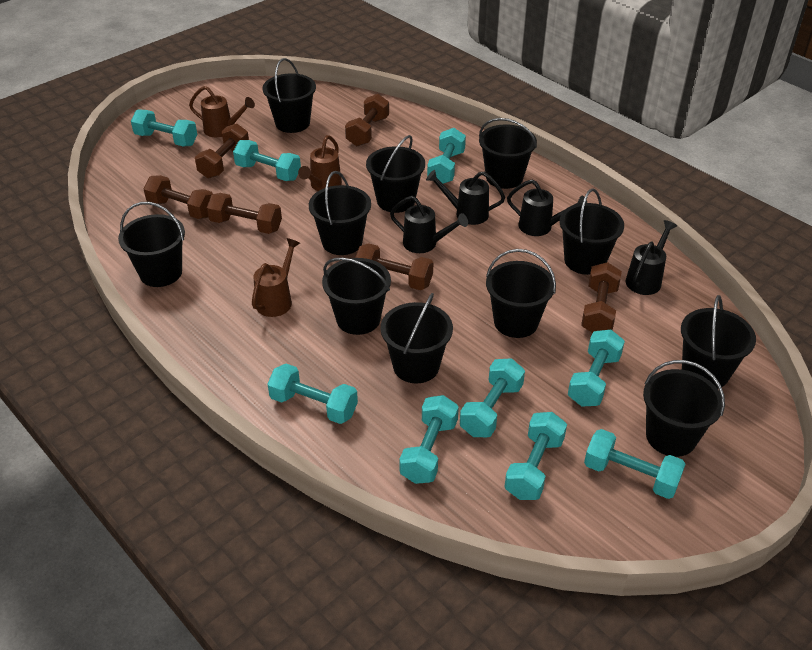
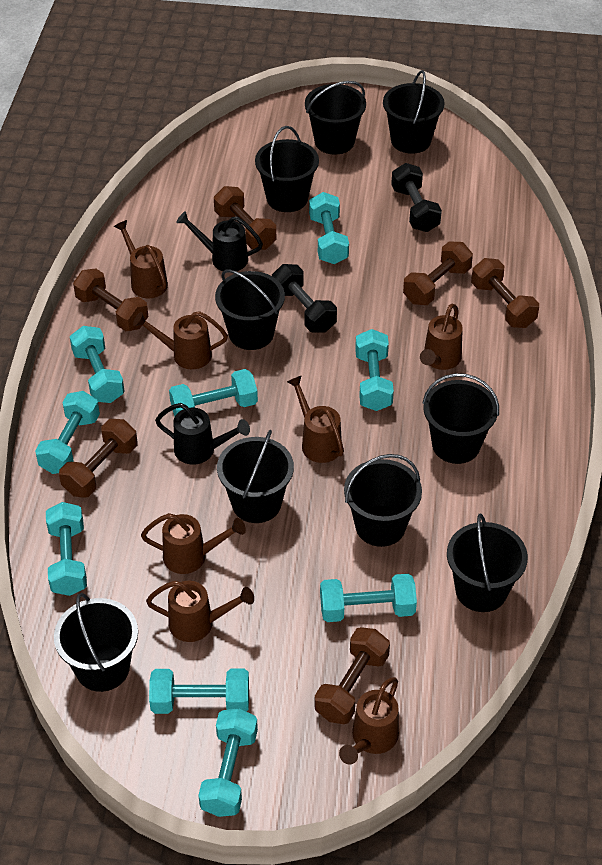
black bucket: [118,202,185,287] [262,58,316,133] [309,171,371,255] [322,258,391,335] [366,135,425,213] [381,293,453,383] [479,118,537,189] [486,249,556,338] [559,188,624,275] [643,360,725,457] [681,295,756,389] = 11 -> [54,593,138,692] [215,269,285,350] [217,430,294,523] [255,126,319,212] [305,81,366,155] [344,454,422,547] [383,70,445,154] [423,373,499,464] [447,514,528,612] = 9
black dumbbell: none = 0 -> [272,264,337,333] [391,163,442,232] = 2
black watering can: [390,196,468,253] [426,170,505,225] [507,180,587,236] [626,220,677,295] = 4 -> [155,403,250,465] [176,211,263,271] = 2
brown watering can: [189,86,255,137] [252,238,300,317] [298,135,342,191] = 3 -> [114,220,168,298] [133,311,228,369] [141,513,246,574] [146,581,254,642] [287,375,344,463] [339,677,399,764] [420,304,463,370] = 7

